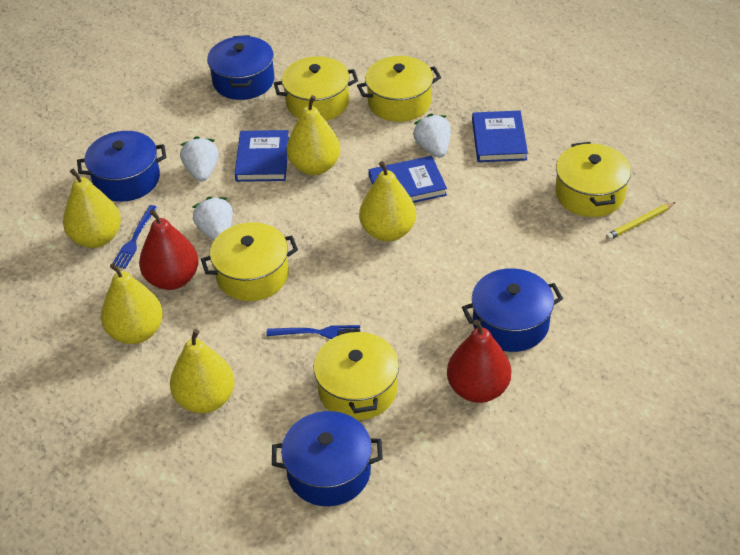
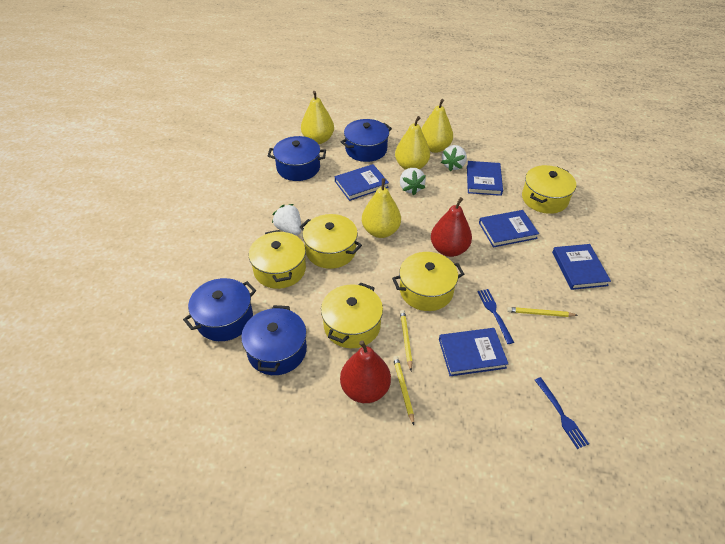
blue book: [234,130,289,182] [369,156,447,203] [472,111,528,162] = 3 -> [335,164,389,201] [439,328,508,376] [467,161,503,196] [479,210,539,247] [552,244,611,290] = 5
yellow pear: [63,168,121,248] [101,263,163,344] [170,329,235,413] [287,95,341,175] [359,161,416,242] = 5 -> [301,91,334,144] [362,178,401,238] [395,116,430,170] [421,99,453,153] = 4
yellow pencil: [606,202,676,240] = 1 -> [393,356,414,425] [400,310,412,371] [507,307,578,317] = 3

